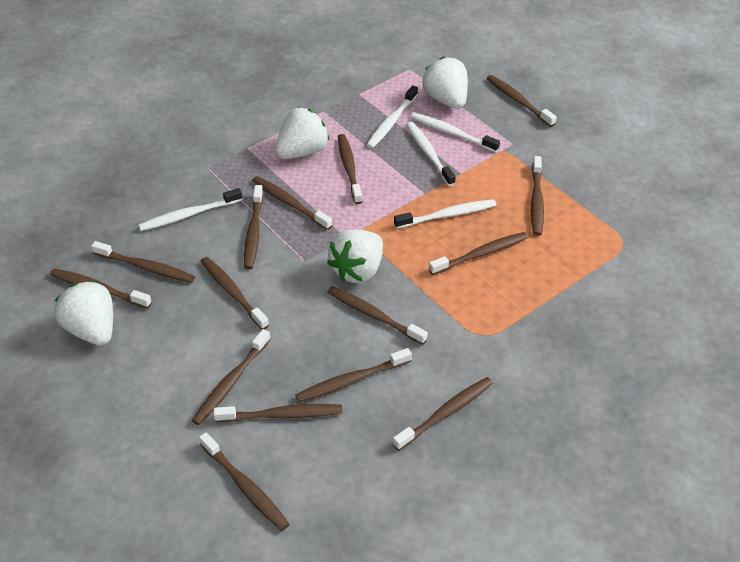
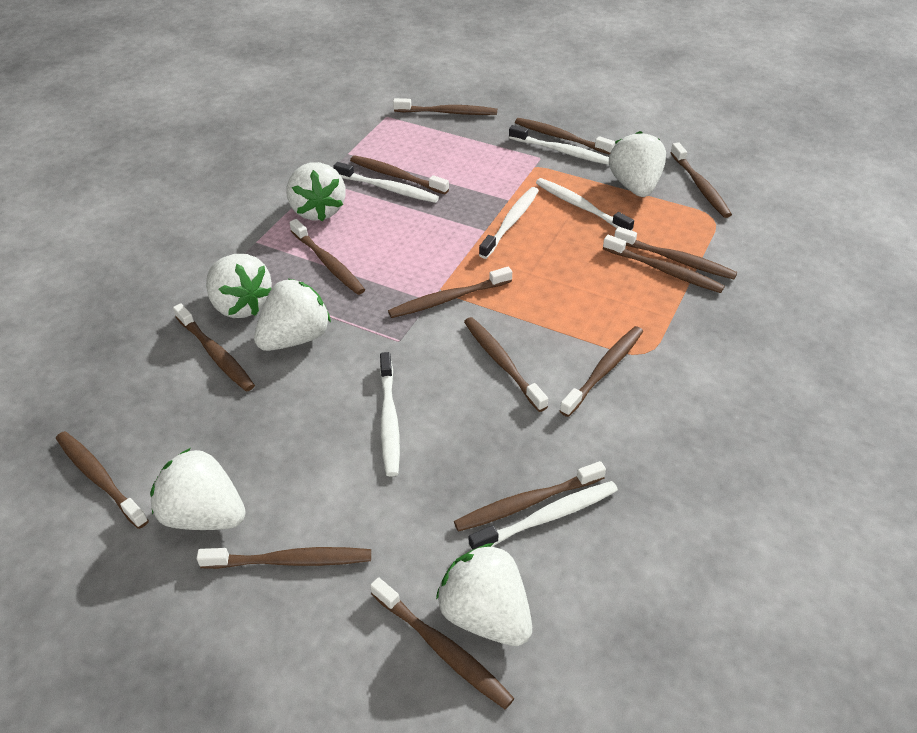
white strawberry: [54,281,113,346] [275,108,329,159] [327,229,383,283] [422,57,468,109] = 4 -> [150,448,246,530] [206,254,272,318] [254,279,331,351] [286,162,346,222] [436,543,532,646] [609,131,666,197] = 6
white toothbrush: [138,188,242,231] [367,85,418,148] [394,199,496,229] [406,121,456,186] [411,112,500,152] = 5 -> [333,162,439,203] [380,352,400,477] [469,481,618,550] [479,187,539,259] [509,125,609,165] [536,178,634,231] = 6

